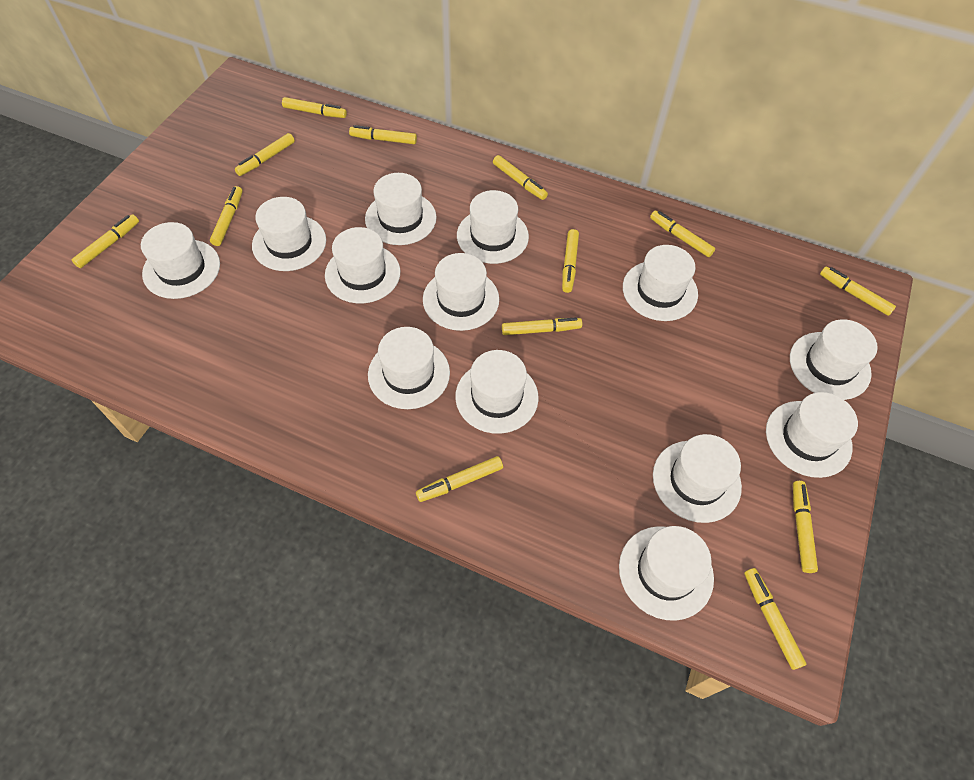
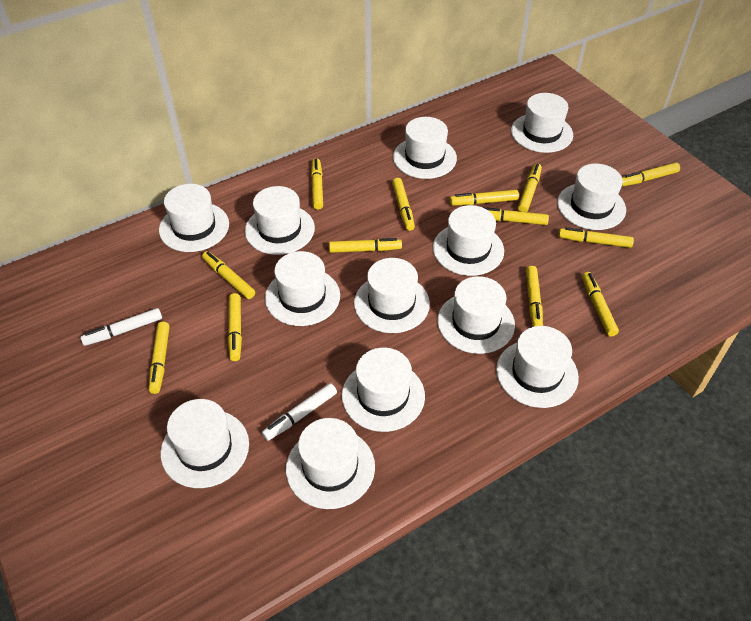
white marker: none = 0 -> [80,308,162,346] [262,383,337,441] = 2

